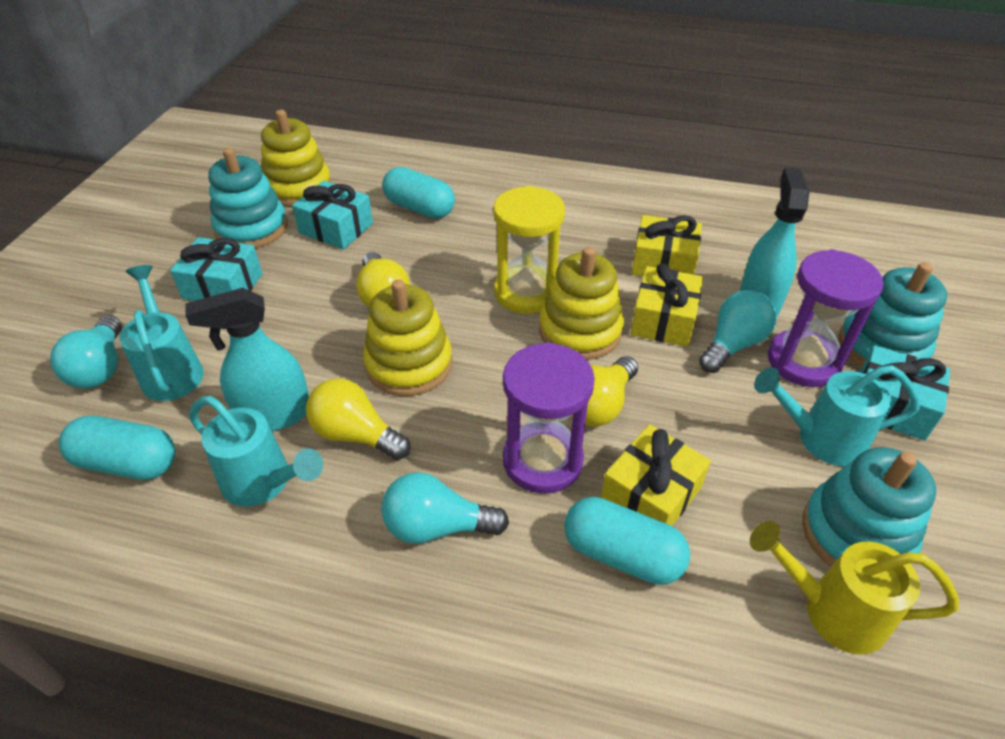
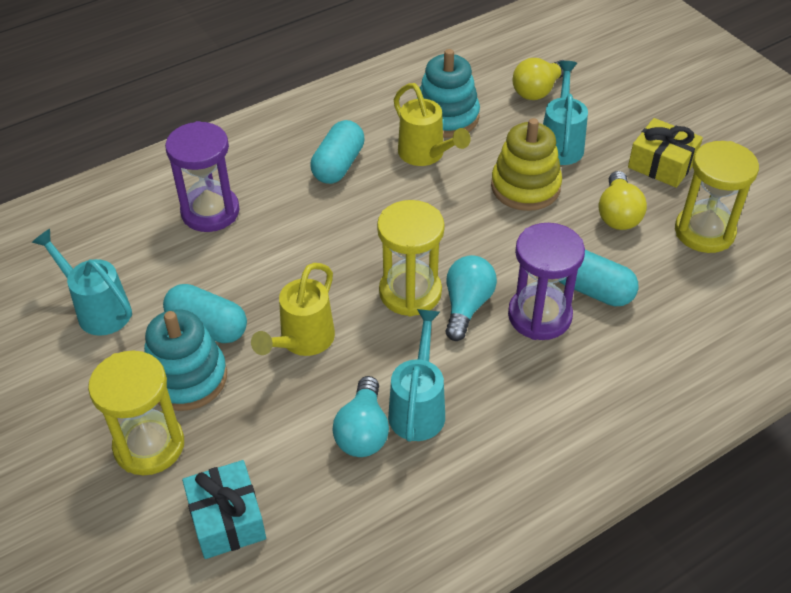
turquoise gift: [170,237,262,301] [292,181,373,249] [860,345,950,441] = 3 -> [182,460,266,559] = 1
turquoise light bulb: [50,315,122,388] [381,472,509,544] [699,290,777,373] = 3 -> [332,376,389,457] [446,255,497,341] = 2
turquoise spray bottle: [185,288,309,431] [740,167,809,316] = 2 -> none = 0
turquoise stacking toy: [208,147,288,248] [802,447,936,567] [839,262,947,367] = 3 -> [144,309,227,411] [416,49,480,138] = 2
yellow gift: [601,424,711,526] [630,263,703,347] [632,215,702,276] = 3 -> [628,118,703,188] = 1
yellow hourglass: [493,186,565,314] = 1 -> [88,351,184,475] [377,200,445,316] [675,141,759,253] = 3
yellow light bulb: [306,378,410,460] [356,252,410,308] [571,356,638,427] = 3 -> [513,58,565,100] [599,171,647,230] = 2
yellow stacking toy: [261,110,332,207] [363,280,452,396] [539,247,624,360] = 3 -> [491,118,562,211] = 1
yellow watering can: [750,521,959,654] = 1 -> [251,263,335,356] [394,83,471,166] = 2

